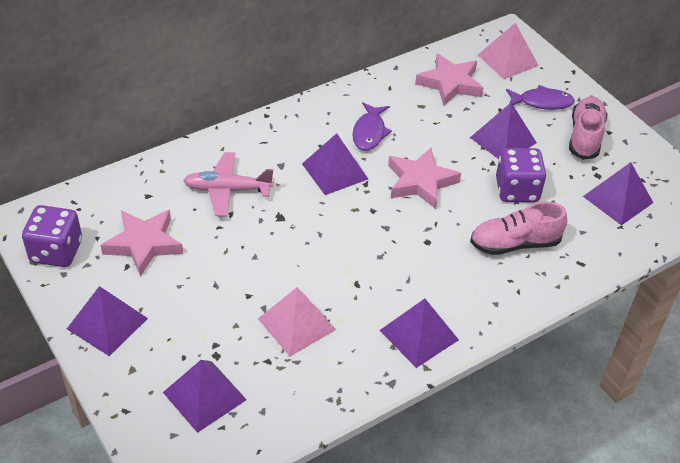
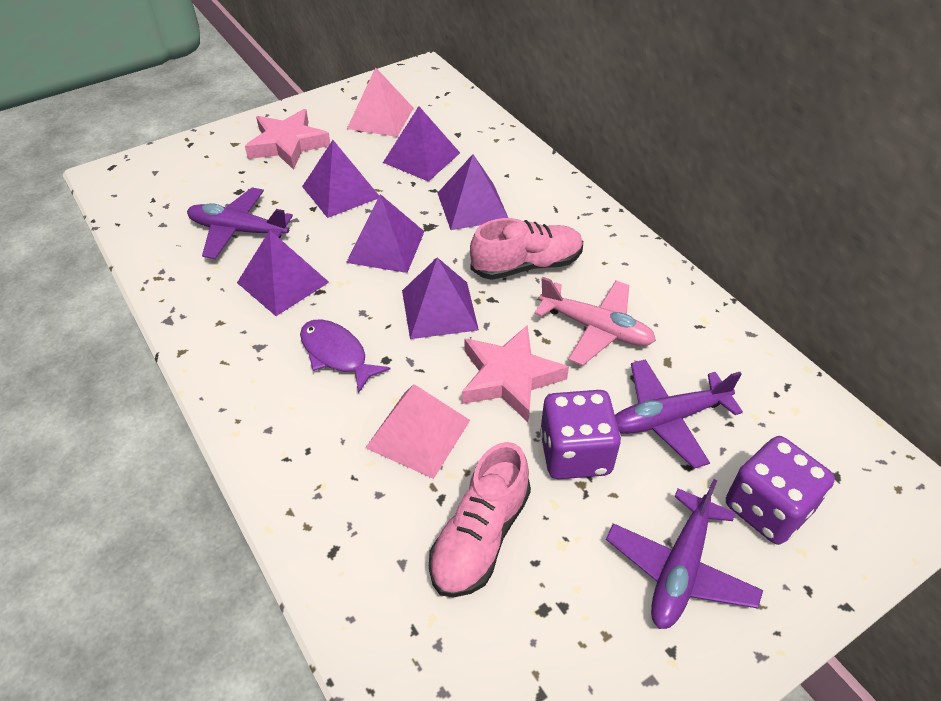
pink star: [100,210,183,277] [388,148,461,209] [415,53,483,106] = 3 -> [245,109,330,170] [462,325,569,422] = 2
purple fish: [352,102,392,151] [506,85,575,110] = 2 -> [300,319,390,394] = 1
purple plane: none = 0 -> [187,188,293,259] [606,479,763,629] [615,359,743,469] = 3

